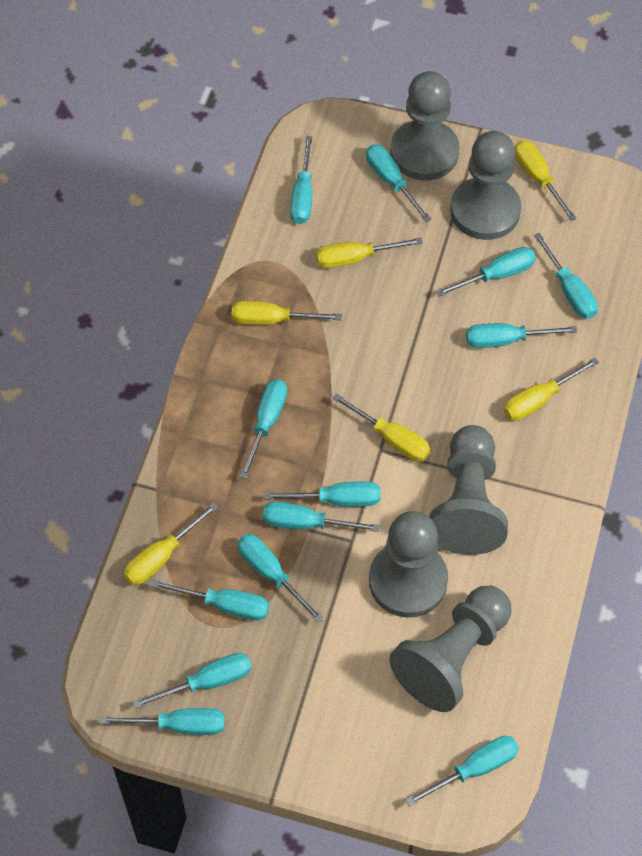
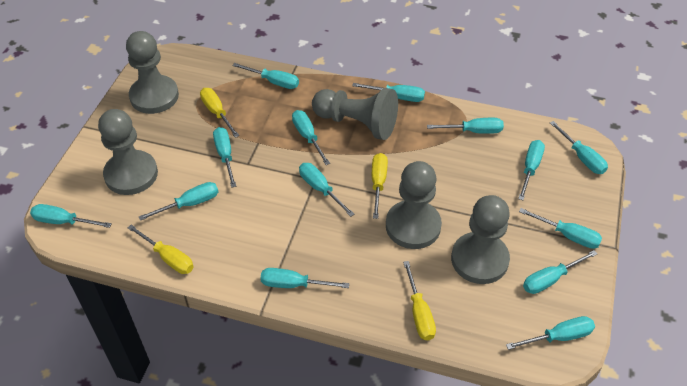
turquoise screwdriver: [100,708,225,735] [132,653,251,709] [151,580,269,621] [237,534,324,623] [240,379,287,479] [263,502,380,532] [264,481,380,507] [290,136,312,224] [366,144,432,222] [405,736,519,807] [436,247,536,297] [466,323,577,348] [534,233,598,319] = 13 -> [30,204,112,228] [139,182,218,221] [213,127,236,188] [232,63,299,89] [260,268,349,288] [292,110,330,165] [299,163,354,217] [352,83,425,102] [427,118,504,134] [506,316,595,350] [518,140,545,200] [519,208,602,249] [523,250,597,294] [550,121,608,174] = 14
yellow screwdriver: [124,503,218,585] [232,301,342,325] [316,238,423,268] [332,393,430,462] [504,358,599,421] [515,140,577,221] = 6 -> [128,224,194,274] [200,88,239,138] [372,153,388,219] [403,261,436,340] = 4

